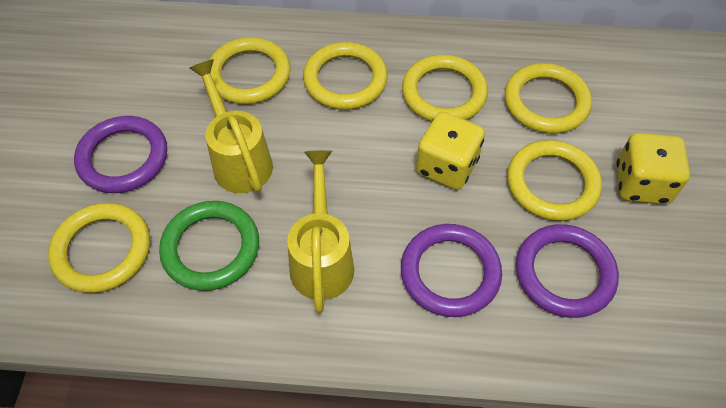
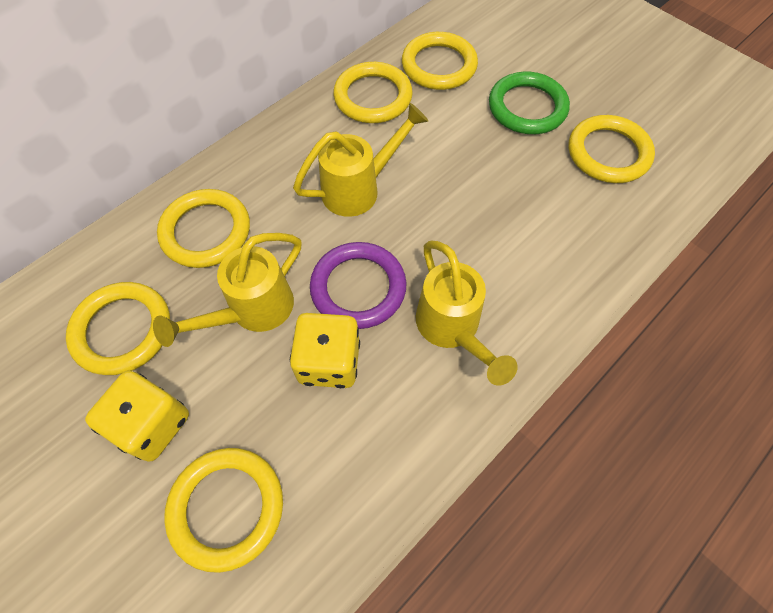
purple ring: [74,116,167,193] [401,224,502,317] [516,224,619,318] = 3 -> [310,242,407,329] = 1
yellow watering can: [189,59,273,193] [287,150,354,313] = 2 -> [153,233,301,347] [293,103,428,217] [416,241,518,386] = 3

